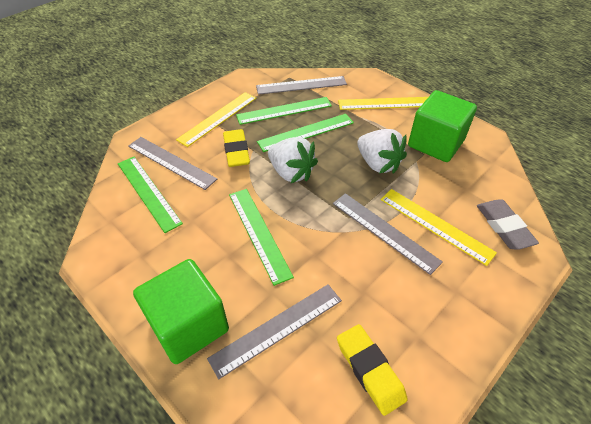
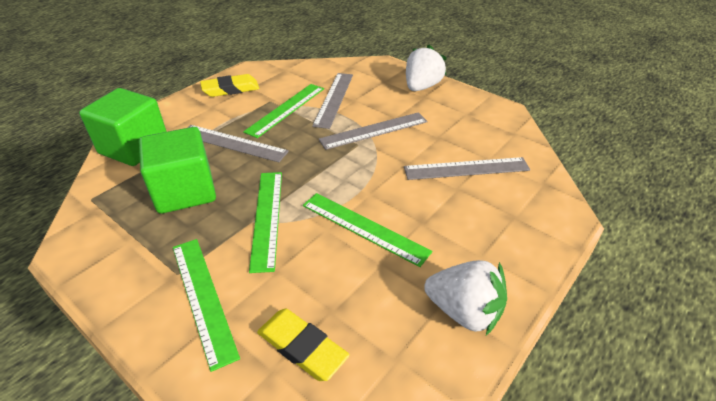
grey eraser: [477,199,539,250] = 1 -> none = 0
yellow ruler: [176,92,256,147] [338,97,428,110] [380,189,497,266] = 3 -> none = 0

